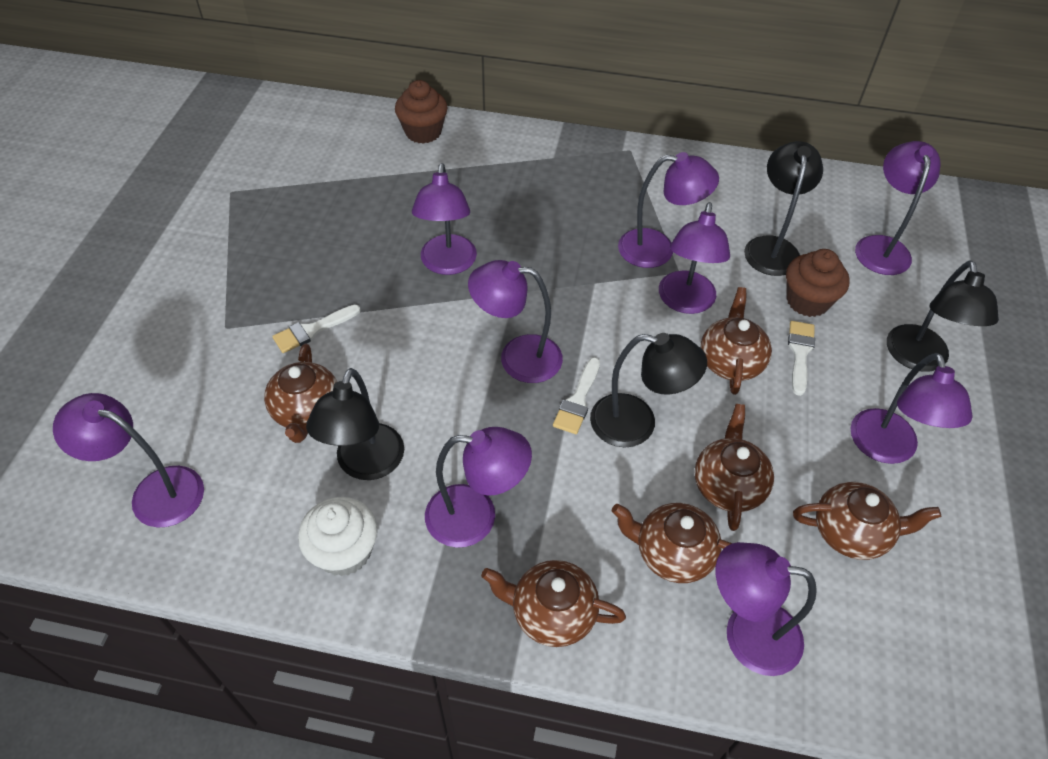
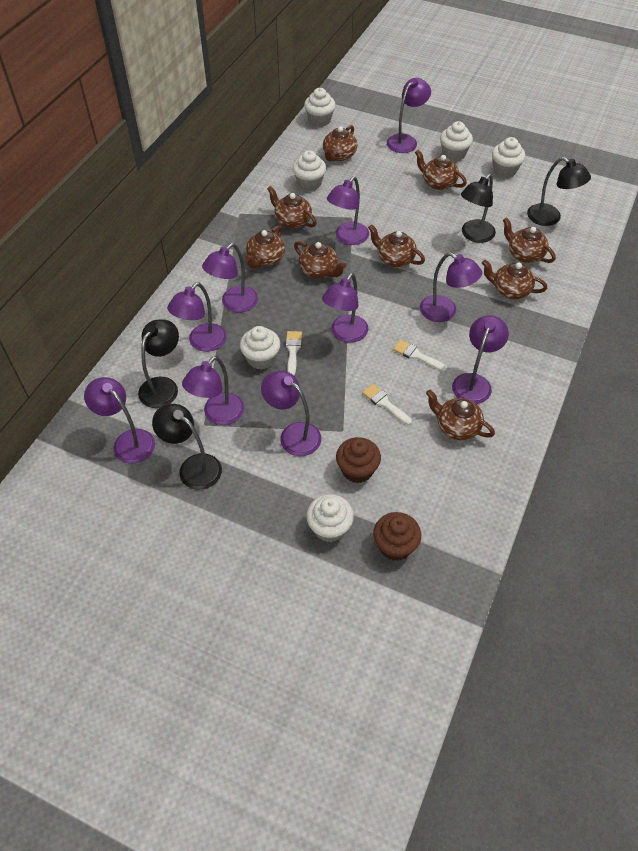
brown teapot: [264,344,337,443] [481,560,626,647] [611,503,732,583] [694,404,774,531] [700,287,772,395] [793,482,941,560] = 6 -> [245,226,285,269] [267,186,317,229] [294,241,347,278] [323,125,357,162] [368,224,425,267] [415,150,467,190] [426,390,495,440] [482,260,547,299] [503,217,556,263] = 9
purple lamp: [53,393,204,528] [412,163,477,275] [425,427,532,548] [468,260,563,383] [618,152,719,268] [659,202,730,314] [716,542,817,676] [850,353,973,464] [855,141,941,275] = 9 -> [84,377,155,464] [167,282,227,352] [182,356,244,425] [202,243,258,313] [261,371,321,456] [322,273,368,343] [327,176,369,245] [387,78,431,153] [420,252,482,322] [452,315,509,404] = 10
white cupcake: [298,497,378,576] = 1 -> [240,326,280,370] [292,150,326,191] [304,88,336,127] [306,494,354,542] [440,121,473,161] [492,137,525,178] = 6

